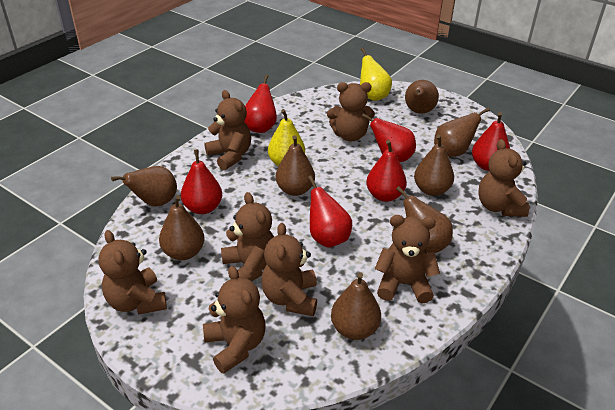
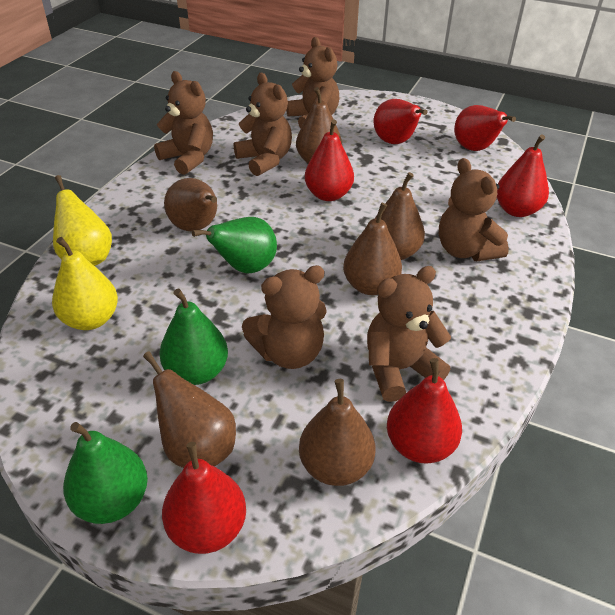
brown pear: [111,166,177,207] [159,195,205,260] [276,135,315,196] [331,272,381,340] [396,186,453,253] [405,80,439,114] [414,135,454,196] [434,107,490,157] = 8 -> [143,351,236,468] [164,178,217,231] [296,87,342,164] [299,379,375,486] [343,203,402,295] [374,172,425,260] = 6
brown teddy bear: [98,230,167,315] [203,266,266,374] [205,90,251,170] [221,192,274,281] [261,223,317,316] [327,82,375,141] [375,215,440,303] [478,139,529,217] = 8 -> [154,71,213,175] [234,73,292,176] [242,265,327,369] [286,37,340,128] [367,266,451,402] [439,158,509,261] = 6
green pear: none = 0 -> [63,422,148,524] [159,289,228,385] [192,217,277,274] = 3

